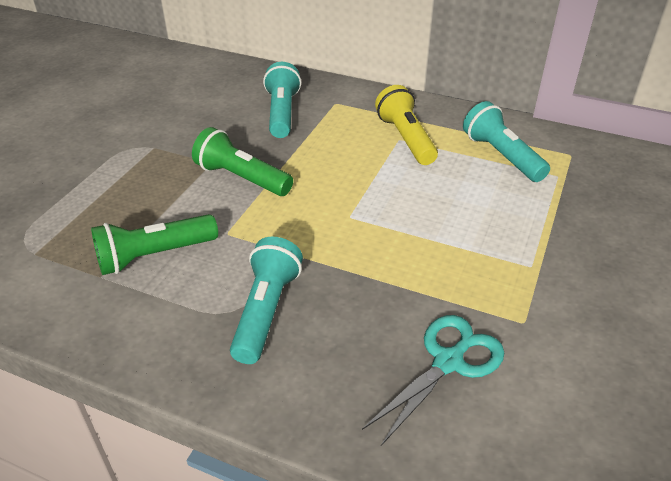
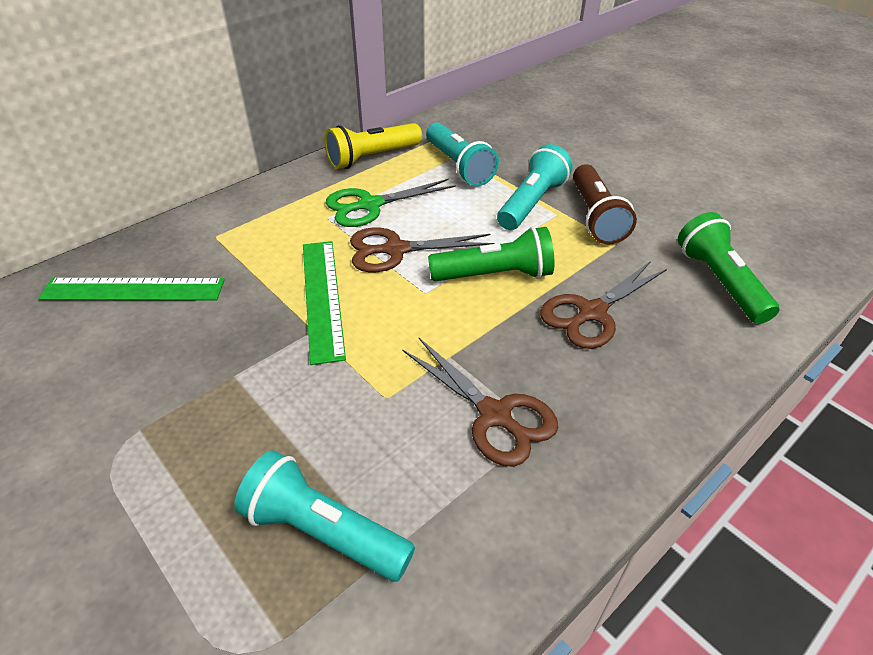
brown flashlight: none = 0 -> [573,164,637,244] = 1
brown scissors: none = 0 -> [350,227,495,272] [402,338,558,467] [540,261,667,349] = 3
green ruler: none = 0 -> [38,278,225,301] [303,241,346,365] = 2
green scissors: none = 0 -> [326,179,456,227] = 1
turquoise scissors: [362,315,504,446] = 1 -> none = 0

